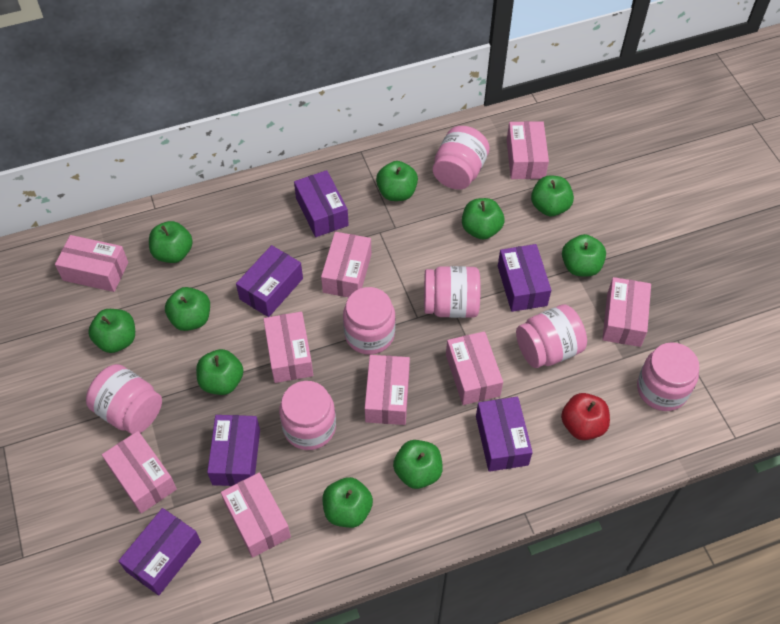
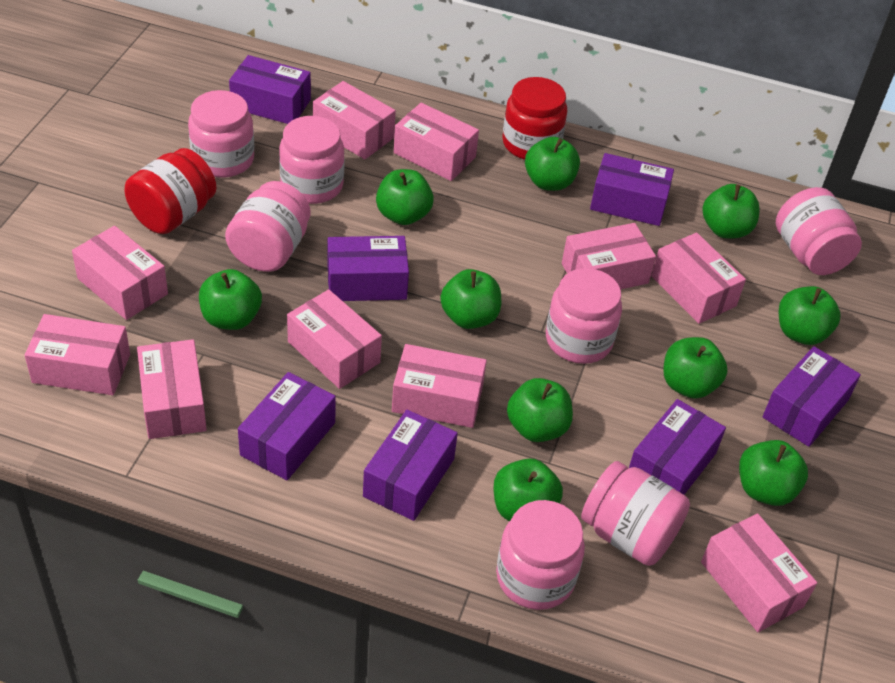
pink box: [55,235,128,292] [102,431,177,513] [221,472,291,558] [263,311,313,383] [321,232,371,297] [365,355,410,425] [446,331,503,405] [507,121,549,179] [602,277,651,347] = 9 -> [25,314,130,395] [72,226,168,320] [137,339,207,439] [287,289,382,389] [313,81,396,159] [392,344,487,428] [394,103,479,181] [562,223,656,289] [651,233,746,324] [701,513,817,632] = 10
purple box: [119,508,201,595] [207,415,260,486] [236,245,303,317] [294,170,349,237] [476,397,533,472] [498,244,551,312] = 6 -> [229,55,311,124] [238,372,336,480] [327,236,409,301] [363,410,458,521] [590,153,674,226] [629,399,726,495] [762,346,861,447] = 7
red apple: [561,393,610,440] = 1 -> none = 0
red jar: none = 0 -> [125,148,217,234] [502,77,567,160] = 2

